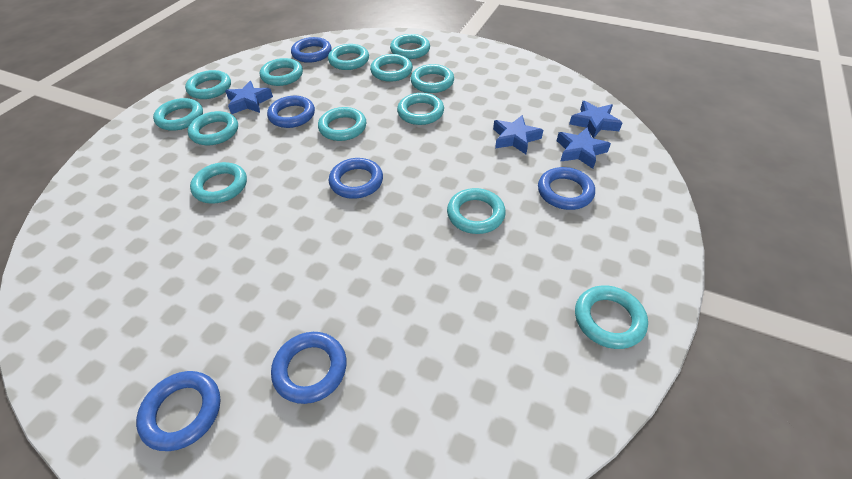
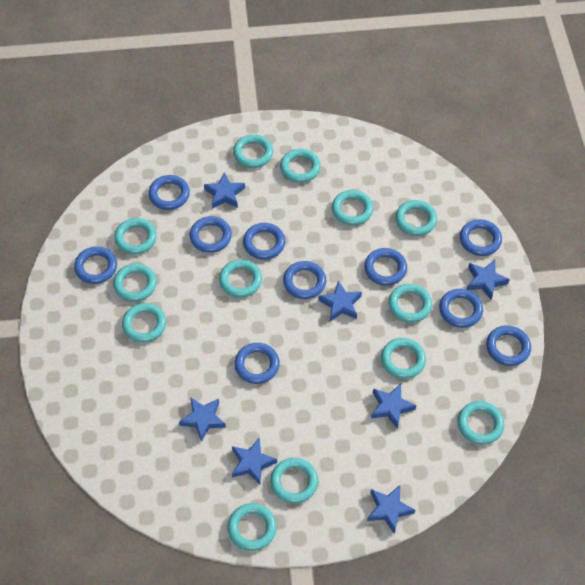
blue ring: [136,371,221,451] [267,96,315,128] [271,332,347,404] [291,37,332,63] [329,158,383,199] [538,167,595,210] = 6 -> [74,246,117,284] [149,175,190,210] [190,216,232,253] [234,343,280,384] [243,223,285,260] [283,261,326,299] [364,248,407,286] [439,289,483,328] [460,219,502,256] [486,325,531,366] = 10
blue star: [225,81,273,114] [493,115,543,154] [557,127,611,169] [569,101,622,138] = 4 -> [179,397,226,442] [204,172,245,209] [232,437,277,485] [318,281,362,321] [367,485,415,534] [371,384,416,429] [466,260,510,300] = 7

